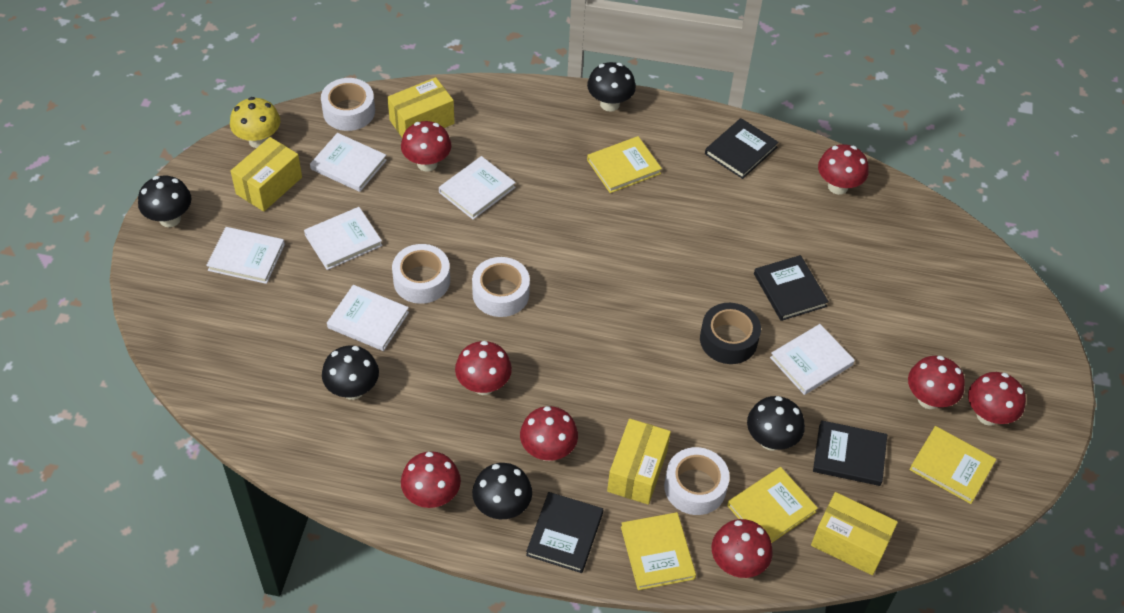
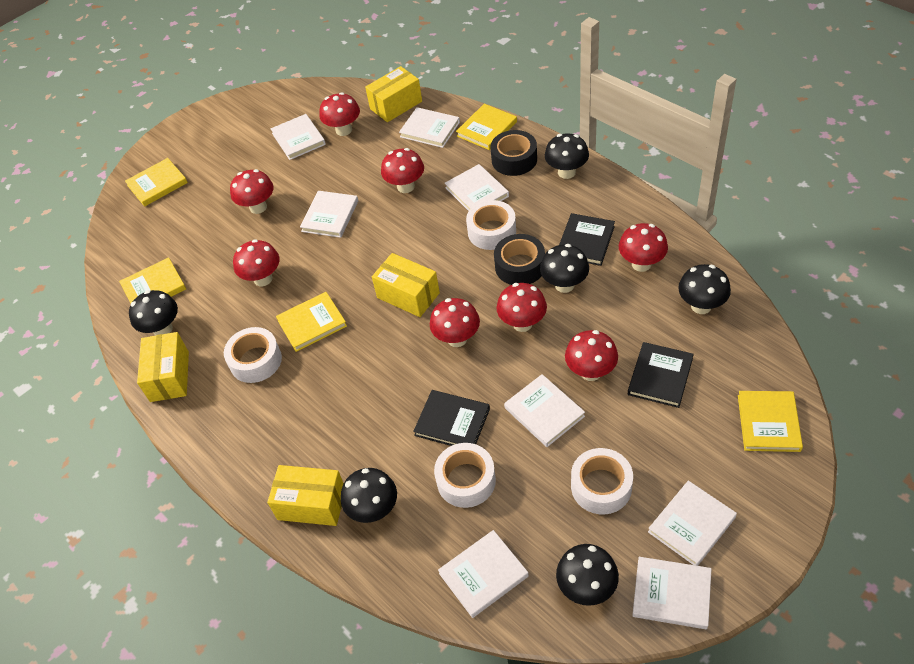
black book: [526,492,603,573] [705,118,779,179] [754,255,829,321] [813,420,887,486] = 4 -> [413,390,490,446] [559,213,615,266] [628,342,694,408] = 3
black mushroom: [138,176,191,227] [322,346,379,400] [472,463,532,519] [587,62,636,112] [747,396,805,451] = 5 -> [129,290,178,336] [341,468,397,523] [540,244,589,293] [545,133,589,179] [556,544,619,606] [678,264,731,314] = 6
black tape: [700,303,761,364] = 1 -> [491,130,537,176] [494,234,545,285] = 2
white book: [206,227,285,284] [304,207,383,270] [310,133,387,192] [327,285,409,351] [439,156,516,220] [770,324,855,395] = 6 -> [271,114,326,160] [300,191,358,238] [399,107,460,148] [438,530,529,618] [445,164,509,211] [504,374,585,447] [632,557,712,629] [648,481,737,566] = 8
yellow book: [587,136,662,193] [621,512,696,590] [727,467,818,543] [909,426,996,504] = 4 -> [119,257,186,304] [125,158,188,207] [276,292,347,352] [456,104,517,150] [738,391,803,452] = 5
yellow mushroom: [230,97,280,148] = 1 -> none = 0

